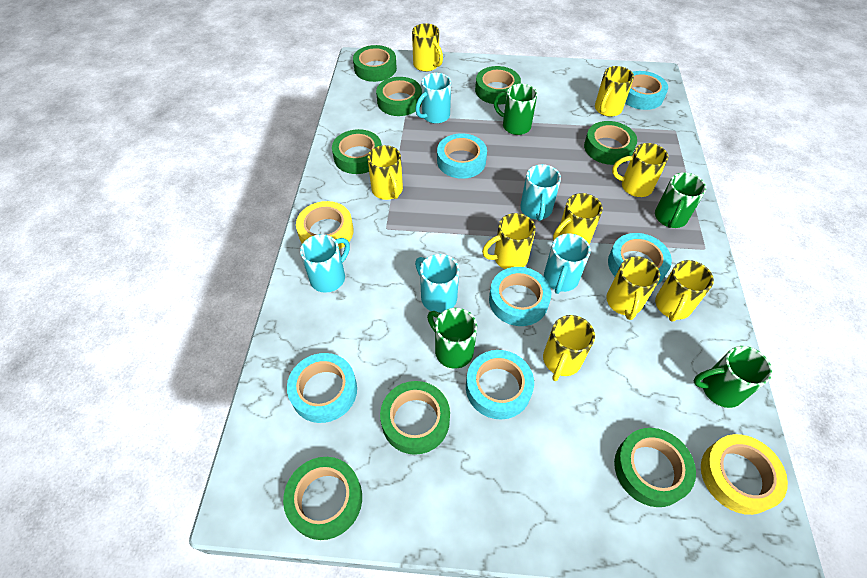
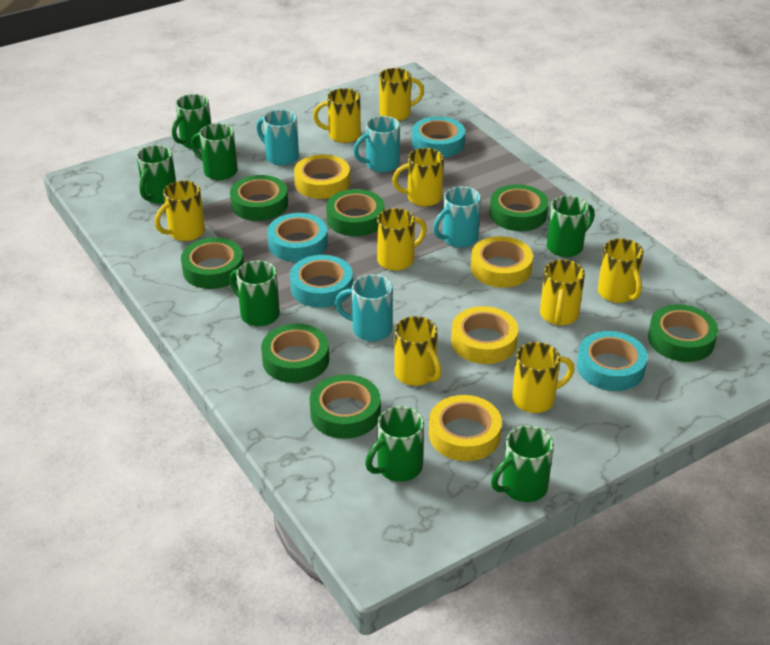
green mug: [427,308,477,369] [494,84,537,135] [655,172,706,228] [694,346,772,408] = 4 -> [137,145,176,204] [172,94,211,149] [191,123,237,180] [229,260,280,327] [365,406,424,482] [491,426,554,502] [547,195,595,257] = 7
green tape: [283,457,362,540] [332,129,382,174] [353,45,397,82] [376,77,422,116] [380,381,450,455] [475,66,521,105] [584,121,637,165] [614,428,696,507] = 8 -> [181,238,244,289] [230,175,288,221] [261,324,329,383] [310,374,381,439] [326,189,384,236] [489,184,549,231] [648,304,718,362] = 7
turquoise mug: [300,234,350,293] [415,73,451,124] [415,254,459,313] [520,164,561,221] [544,233,591,294] = 5 -> [256,109,299,166] [335,274,393,341] [353,116,400,172] [433,186,481,248] = 4
turquoise tape: [287,353,357,423] [437,133,487,179] [466,350,534,419] [489,267,551,326] [608,233,672,285] [625,71,668,110] = 6 -> [267,213,328,262] [290,255,353,308] [412,117,465,157] [577,331,648,391] = 4
yellow tape: [296,201,353,250] [701,434,788,515] = 2 -> [294,154,350,199] [429,395,502,461] [451,306,518,364] [471,236,533,288] = 4

